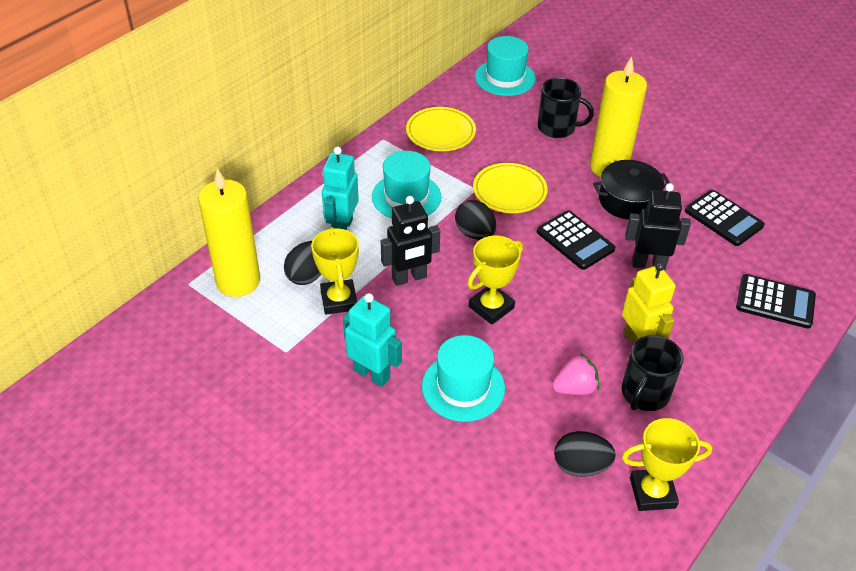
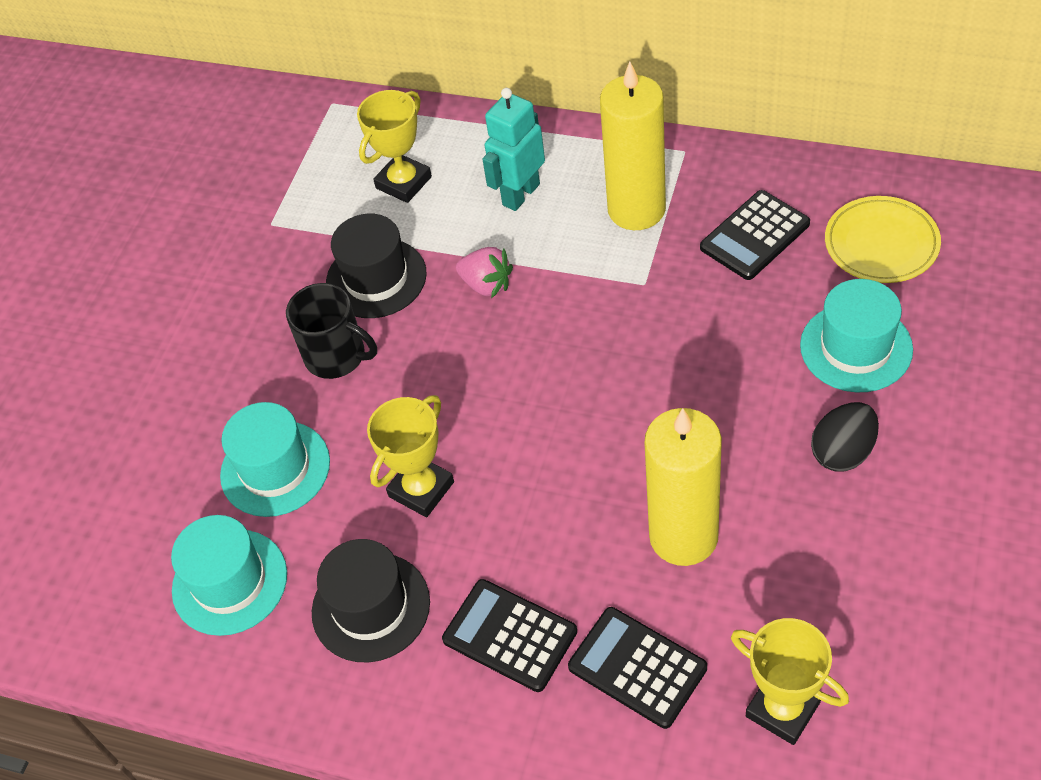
black egg: [284,241,321,285] [455,200,496,240] [554,431,616,477] = 3 -> [811,402,879,472] = 1
black hat: none = 0 -> [312,539,430,662] [326,214,427,318] = 2
black mug: [537,78,594,138] [621,335,683,411] = 2 -> [286,283,377,379] = 1
black pot: [593,160,670,220] = 1 -> none = 0
black robot: [381,196,440,286] [625,183,691,270] = 2 -> none = 0
turquoise robot: [322,147,359,230] [343,293,402,387] = 2 -> [482,88,545,211] = 1
yellow plate: [406,107,476,151] [473,163,548,213] = 2 -> [825,196,941,283] = 1
yellow robot: [622,262,676,342] = 1 -> none = 0

